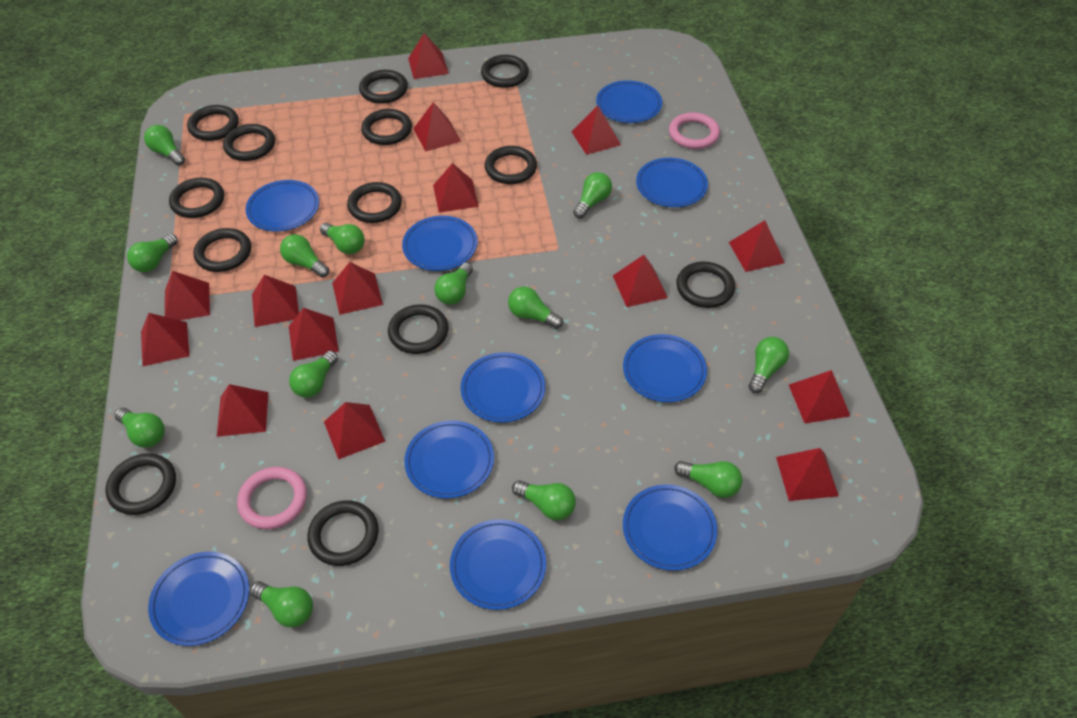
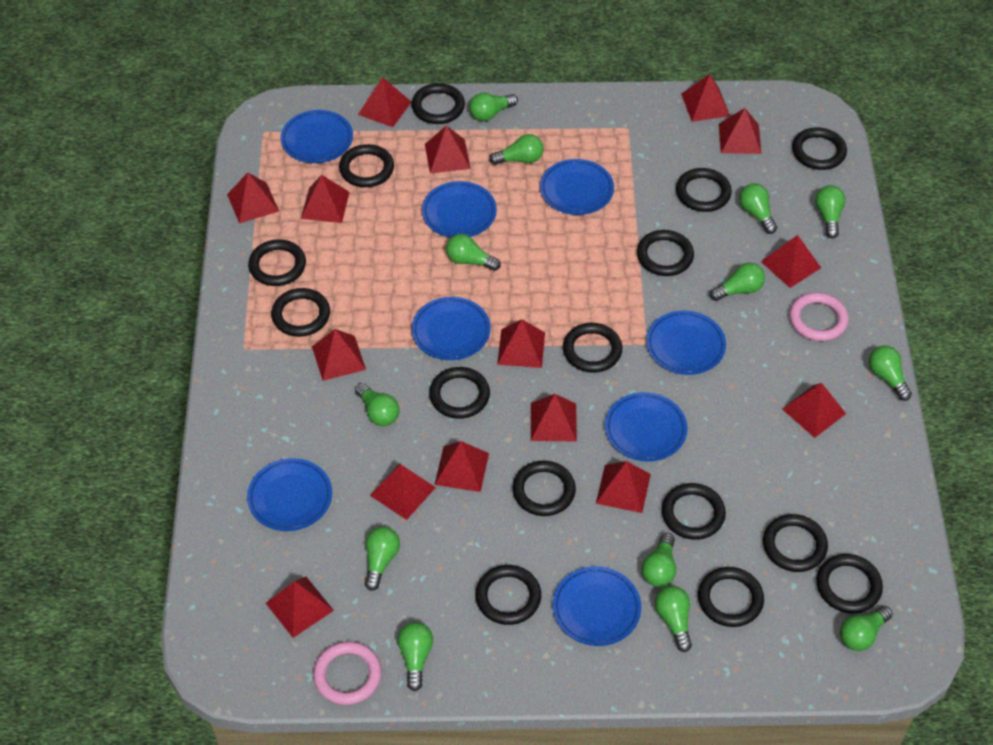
black ring: [106,453,176,515] [169,178,224,218] [187,105,239,141] [193,228,251,272] [223,124,275,161] [307,500,379,566] [347,182,402,223] [359,70,408,104] [361,109,412,145] [388,304,449,354] [481,55,529,88] [485,146,537,184] [676,261,735,308] = 13 -> [248,239,306,286] [271,288,330,337] [339,144,394,187] [412,83,465,124] [429,367,490,419] [475,565,541,625] [512,461,576,516] [563,323,622,373] [637,230,694,276] [662,483,726,540] [676,168,732,212] [698,567,764,627] [763,514,828,572] [792,127,847,170] [816,554,883,614] = 15
blue plate: [148,552,249,646] [246,180,319,232] [402,216,478,271] [404,420,494,499] [450,519,546,610] [461,352,545,422] [596,80,662,123] [623,334,707,402] [623,485,717,571] [636,158,708,207] = 10 -> [247,458,332,531] [281,110,353,163] [412,297,491,360] [422,181,497,238] [540,159,614,215] [553,566,641,646] [605,392,687,462] [646,310,726,375] = 8

